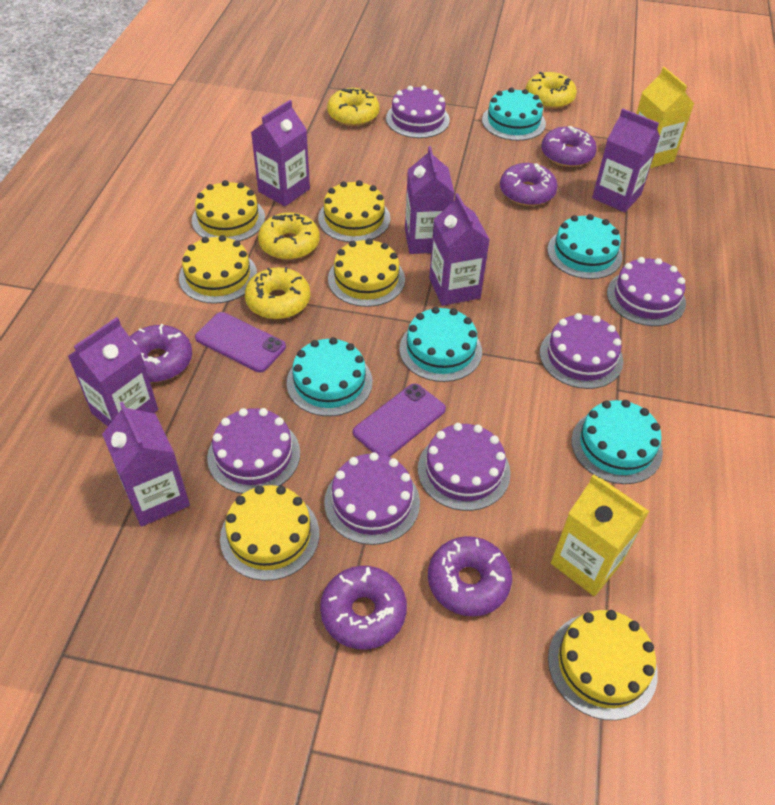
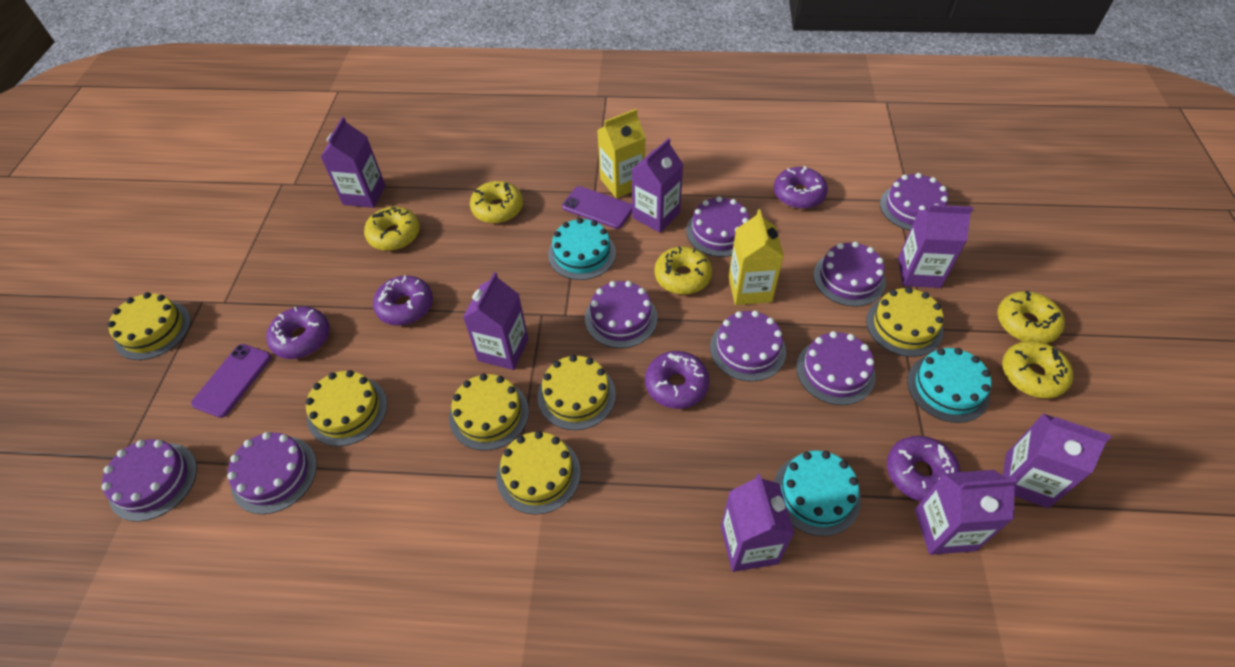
purple cake: [207,408,300,494] [324,452,420,545] [386,85,450,138] [418,423,511,511] [540,313,623,389] [607,257,686,326] = 6 -> [102,439,197,522] [227,432,317,514] [585,281,658,348] [686,196,750,257] [710,311,786,382] [796,331,876,405] [813,242,886,307] [880,173,948,231] = 8
purple carton: [68,317,158,427] [102,402,190,527] [251,100,310,206] [405,146,455,254] [429,193,490,306] [592,108,660,212] = 6 -> [321,117,385,208] [463,272,529,370] [632,138,684,233] [721,474,795,572] [898,205,973,288] [915,470,1019,555] [1003,414,1111,508] = 7
turquoise cake: [287,337,373,416] [399,307,482,382] [482,88,546,141] [547,214,622,279] [571,400,663,484] = 5 -> [548,218,616,280] [774,450,861,536] [907,348,991,423] = 3
yellow donut: [245,267,310,319] [258,212,320,260] [327,88,380,126] [526,72,577,109] = 4 -> [364,207,420,251] [470,181,523,223] [654,246,712,295] [997,291,1065,344] [1002,341,1073,398] = 5

